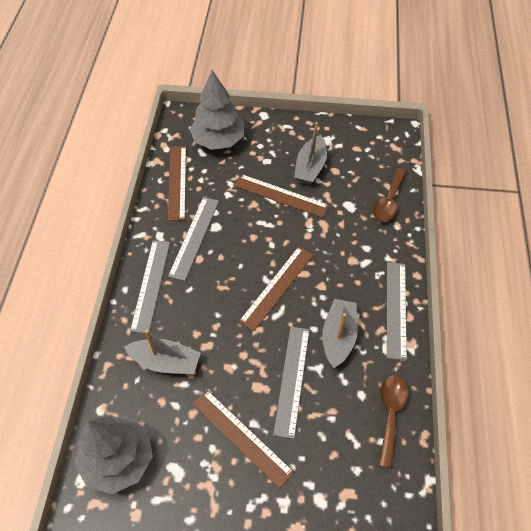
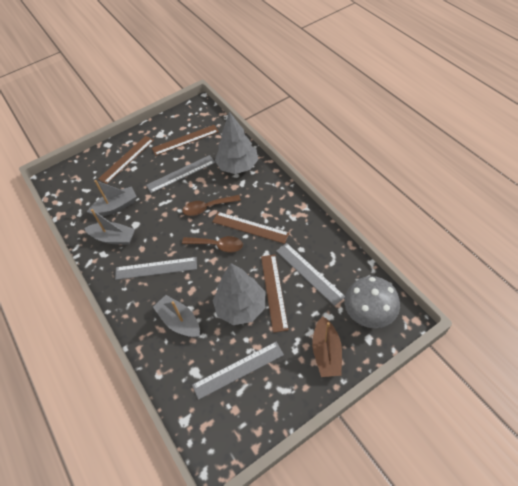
brown boat: none = 0 -> [312,316,342,377] = 1
grey mushroom: none = 0 -> [344,276,400,328] = 1

